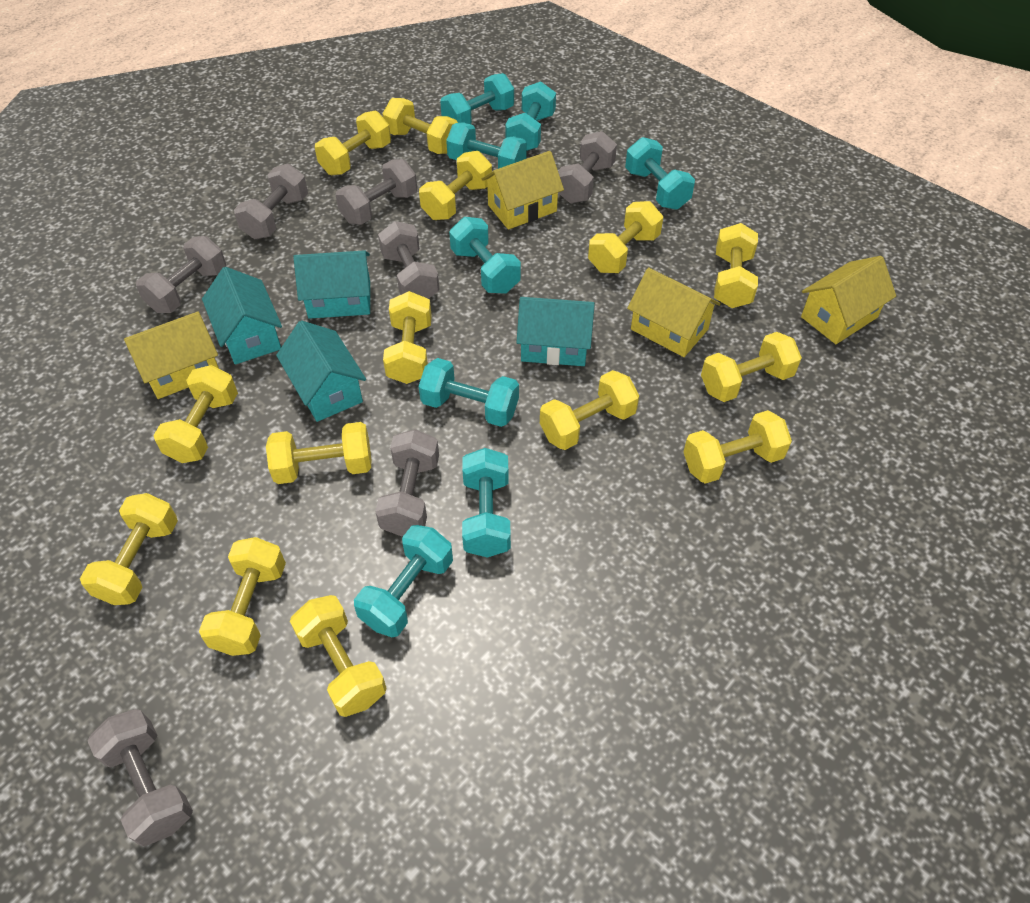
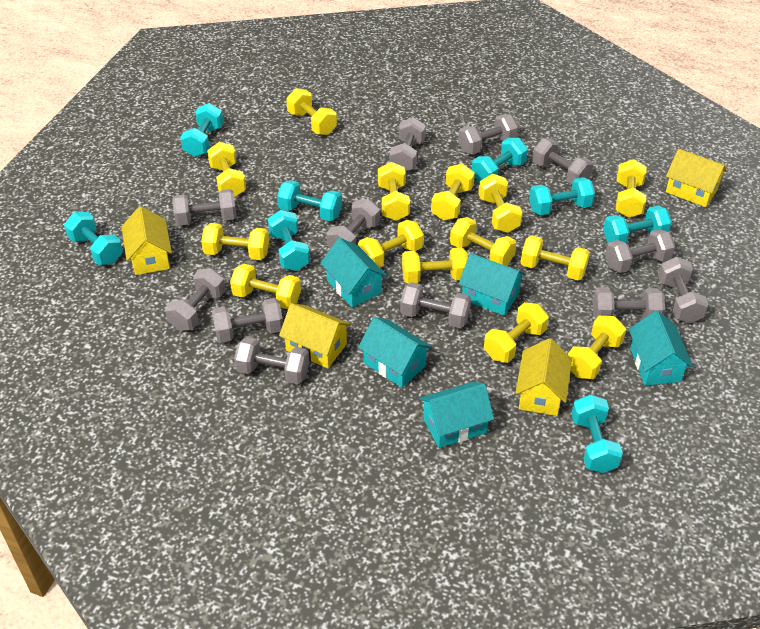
grey dumbbell: [88,709,193,847] [136,236,226,313] [234,164,308,239] [336,159,417,225] [375,429,439,536] [378,221,440,299] [558,131,617,203] = 7 -> [165,268,226,331] [172,189,237,226] [212,298,283,342] [234,337,310,384] [327,199,380,249] [389,117,426,171] [400,282,471,328] [458,114,518,155] [532,138,593,184] [593,288,665,319] [605,229,675,273] [658,257,709,323] = 12
turquoise house: [202,267,282,364] [276,320,366,422] [293,250,370,319] [516,297,595,366] = 4 -> [321,238,387,308] [358,317,432,388] [419,382,494,448] [459,253,526,316] [629,311,693,386] = 5

